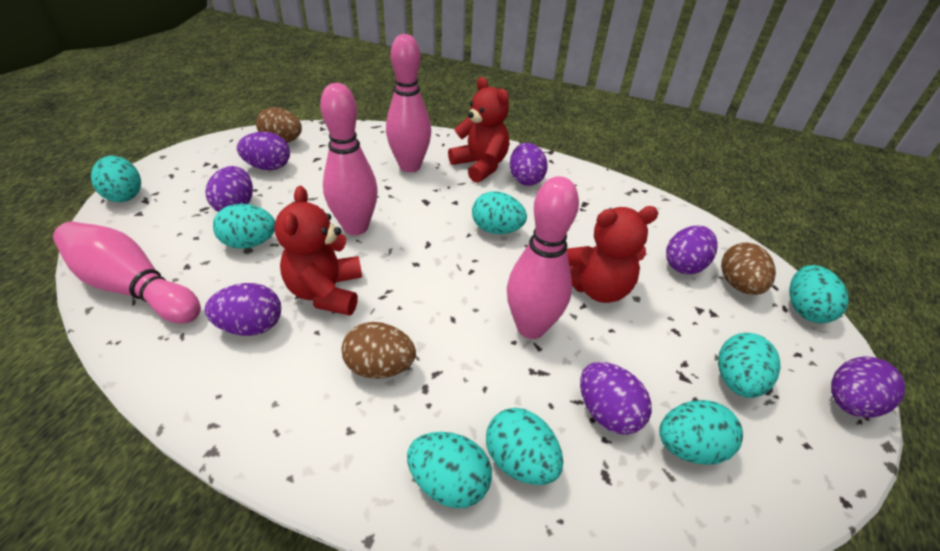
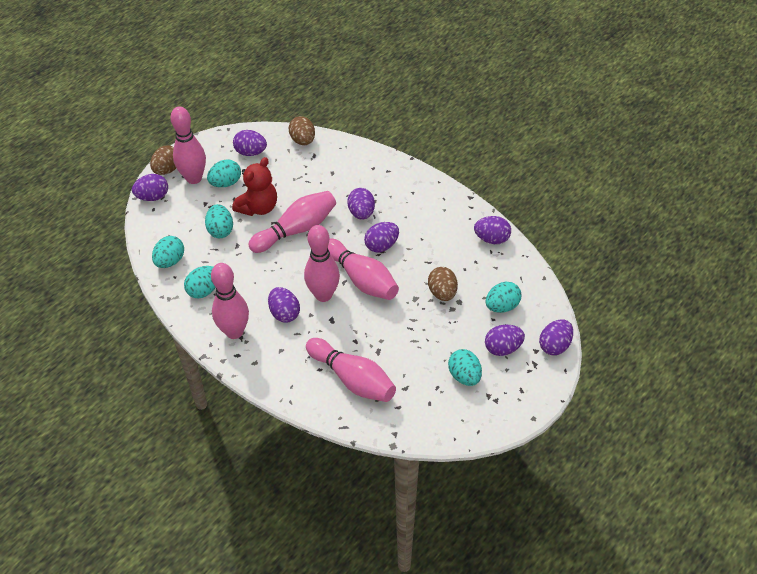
pink bowling pin: [53,222,201,324] [320,83,378,235] [386,34,431,172] [507,176,579,339] = 4 -> [170,106,206,184] [211,263,249,339] [248,191,336,253] [304,225,340,302] [306,338,396,402] [328,238,399,300] = 6
purple egg: [205,166,253,212] [205,283,281,336] [237,132,290,170] [510,143,548,186] [580,362,652,435] [666,226,718,274] [831,356,905,418] = 7 -> [132,174,168,201] [233,130,267,156] [268,287,300,323] [347,188,375,220] [364,222,399,253] [474,216,511,244] [485,325,525,356] [539,319,573,355] = 8
red teddy bear: [274,186,362,316] [448,77,509,183] [567,206,658,303] = 3 -> [232,157,277,216] = 1
turquoise egg: [91,155,141,202] [213,204,275,249] [407,432,492,508] [472,191,527,234] [486,408,563,485] [659,400,743,465] [718,333,781,398] [789,265,849,323] = 8 -> [152,236,184,268] [184,266,216,298] [205,204,233,238] [207,159,241,187] [448,349,482,386] [485,282,521,313] = 6

